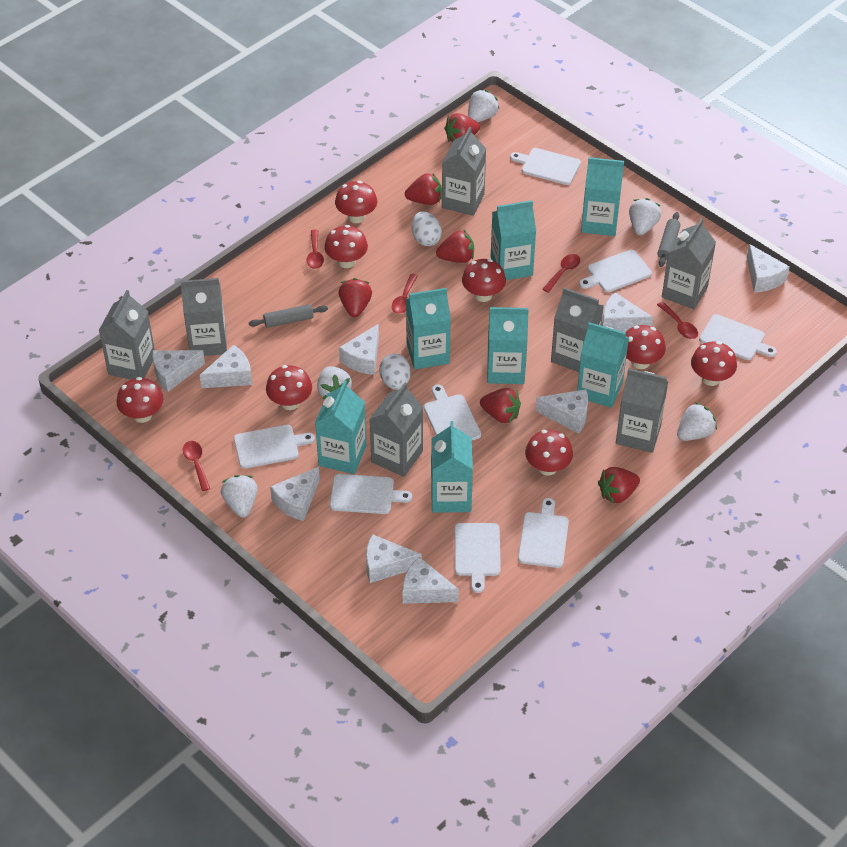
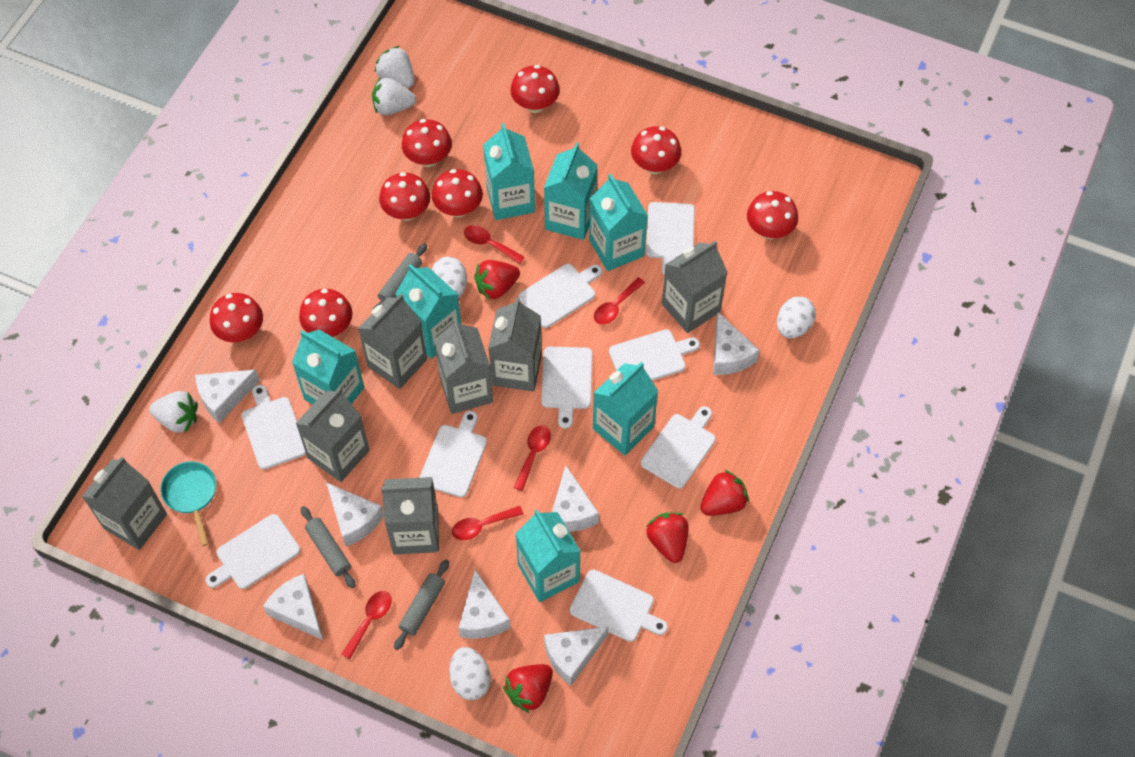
grey rolling pin: [249,304,328,328] [658,212,681,267] = 2 -> [301,506,356,588] [373,243,427,309] [394,560,449,650] = 3
red strawberry: [338,278,372,317] [405,173,442,205] [436,230,474,263] [444,113,480,143] [480,388,521,424] [598,467,640,503] = 6 -> [474,260,520,300] [503,664,553,713] [646,512,689,563] [700,470,749,516] = 4
turquoise pan: none = 0 -> [160,461,216,546] = 1
white cheese: [152,350,205,392] [200,345,252,388] [270,467,320,521] [339,324,379,375] [366,534,422,583] [403,557,459,604] [535,389,588,433] [602,292,653,332] [747,244,790,293] = 9 -> [195,369,260,423] [263,574,323,640] [326,482,384,546] [458,570,510,639] [544,626,609,686] [552,465,599,532] [713,312,760,375] = 7
white cutting board: [234,425,315,469] [330,474,412,514] [424,384,481,440] [455,523,501,593] [510,148,581,185] [518,498,569,568] [579,250,652,292] [699,314,777,360] = 8 -> [206,514,300,589] [242,385,306,469] [419,411,487,498] [519,264,602,328] [541,347,593,429] [570,569,668,642] [609,329,700,381] [641,406,716,488] [646,202,695,276] = 9
white egg: [379,353,411,390] [412,211,442,246] = 2 -> [432,257,467,298] [449,647,491,700] [777,296,816,338] = 3
white strawberry: [221,475,258,518] [317,366,352,399] [468,90,499,122] [629,198,661,235] [677,402,717,441] = 5 -> [149,391,198,433] [372,77,416,115] [375,46,415,88] = 3

